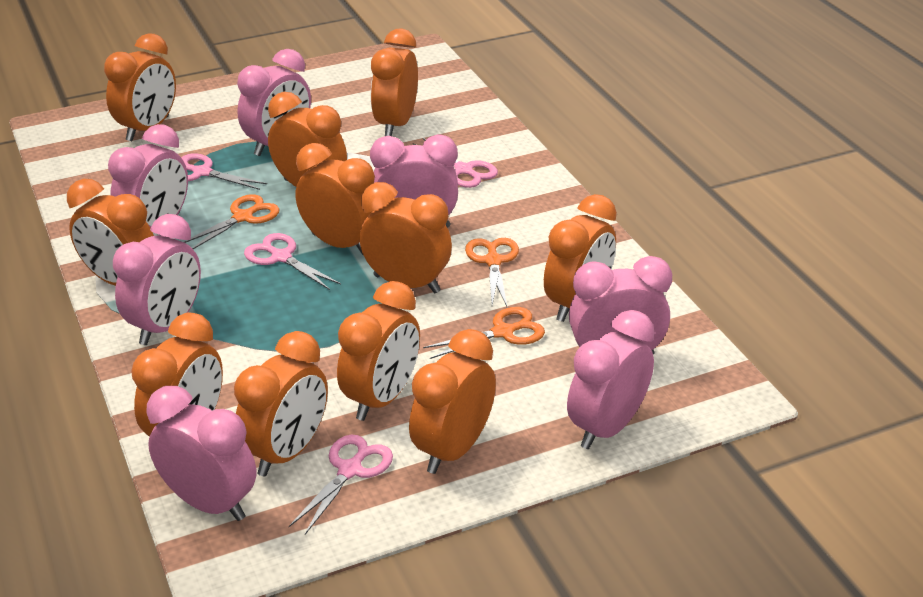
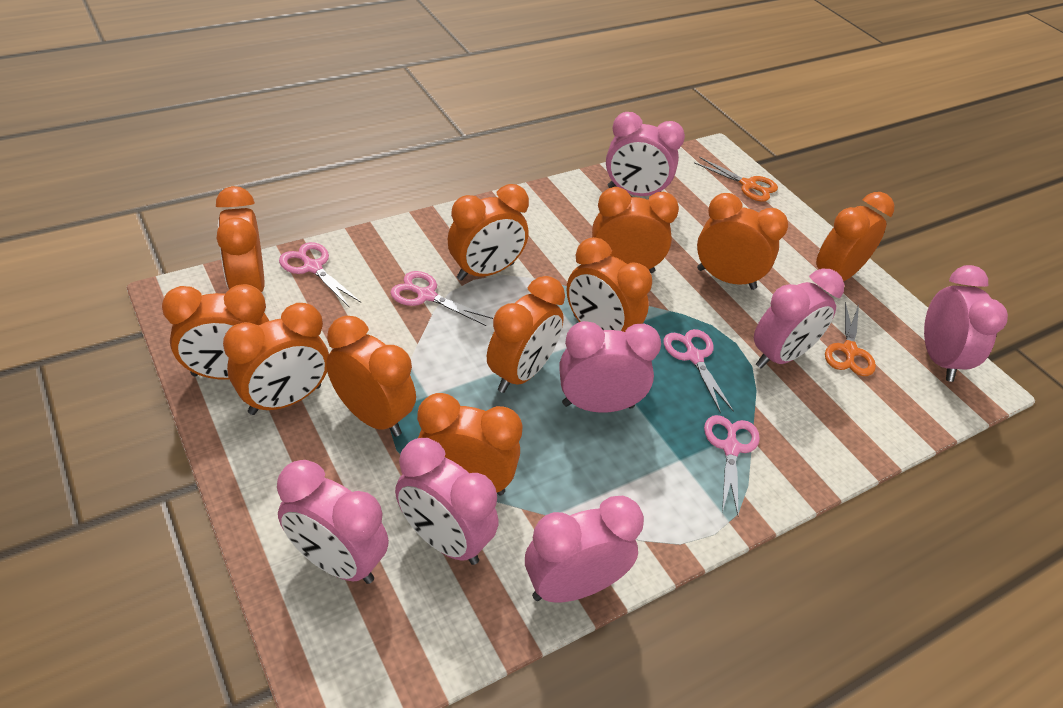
orange scissors: [184,194,279,249] [423,307,545,359] [465,238,519,307] = 3 -> [694,157,778,201] [825,302,876,376] = 2

